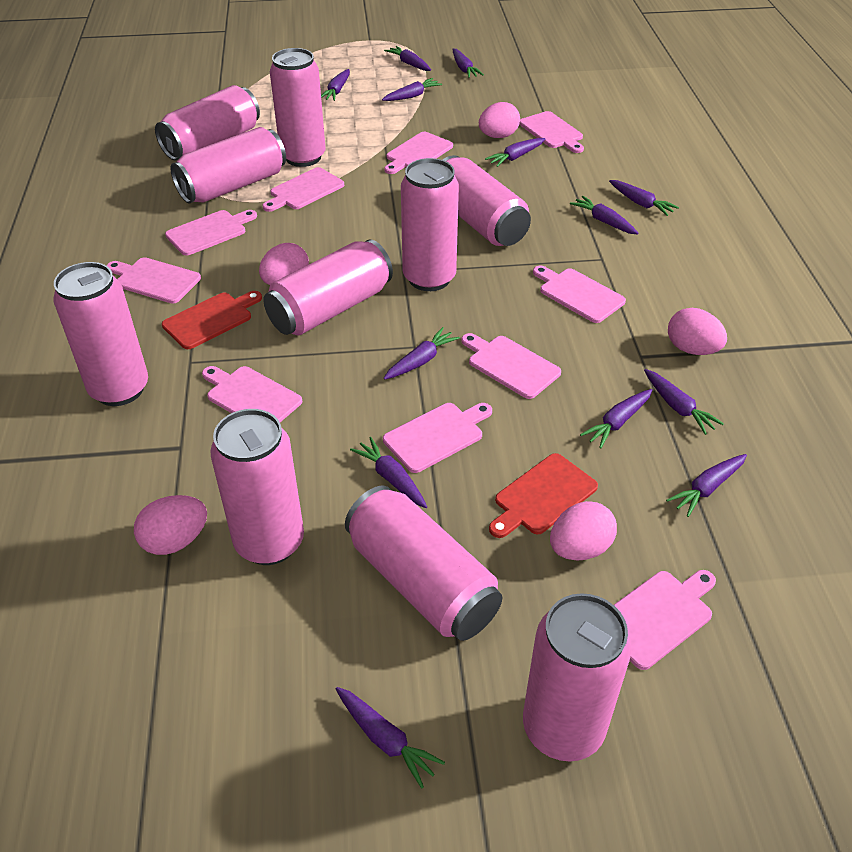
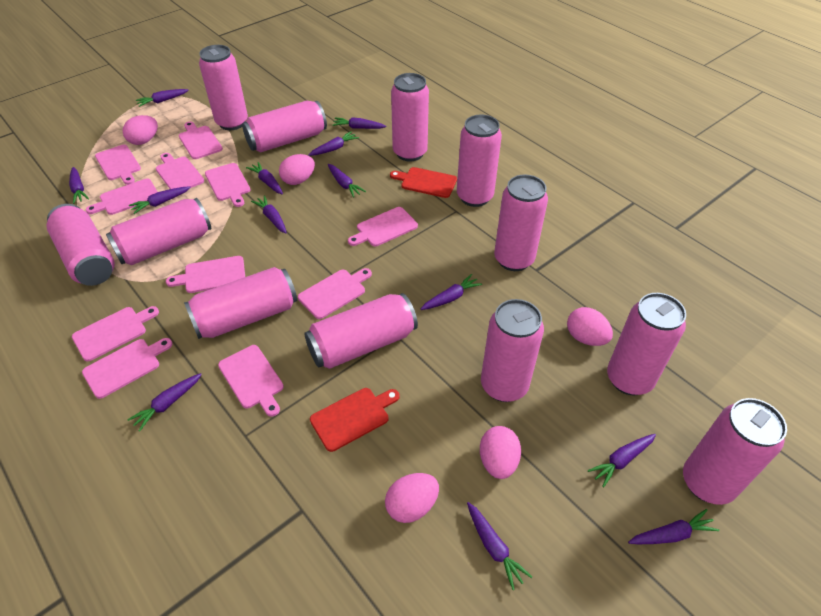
pink can: [54,262,148,406] [155,85,260,160] [171,127,286,203] [210,409,304,565] [263,239,393,336] [270,48,326,167] [345,486,502,641] [401,158,459,291] [442,155,531,246] [523,593,631,761] = 10 -> [46,204,115,286] [106,198,211,265] [184,267,297,339] [199,45,248,130] [242,100,327,153] [304,293,418,369] [391,73,429,161] [457,115,502,207] [481,299,544,402] [494,175,548,271] [607,293,686,395] [683,398,787,505] = 12
pink cutting board: [107,257,201,304] [165,210,257,255] [202,366,302,422] [263,167,344,212] [383,403,492,473] [384,132,453,174] [461,333,561,399] [519,111,584,153] [533,265,626,323] [614,570,716,670] = 10 -> [72,306,159,361] [82,338,172,399] [86,179,158,215] [95,145,141,185] [156,153,204,189] [166,256,245,293] [179,122,223,159] [205,163,250,207] [218,345,284,417] [298,268,372,319] [348,207,418,246] = 11

